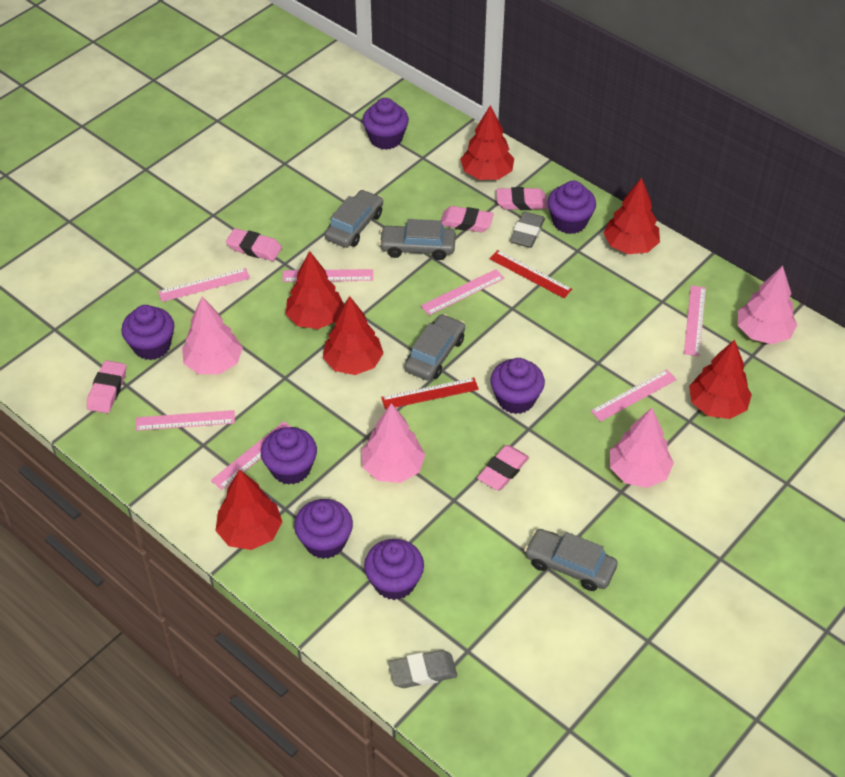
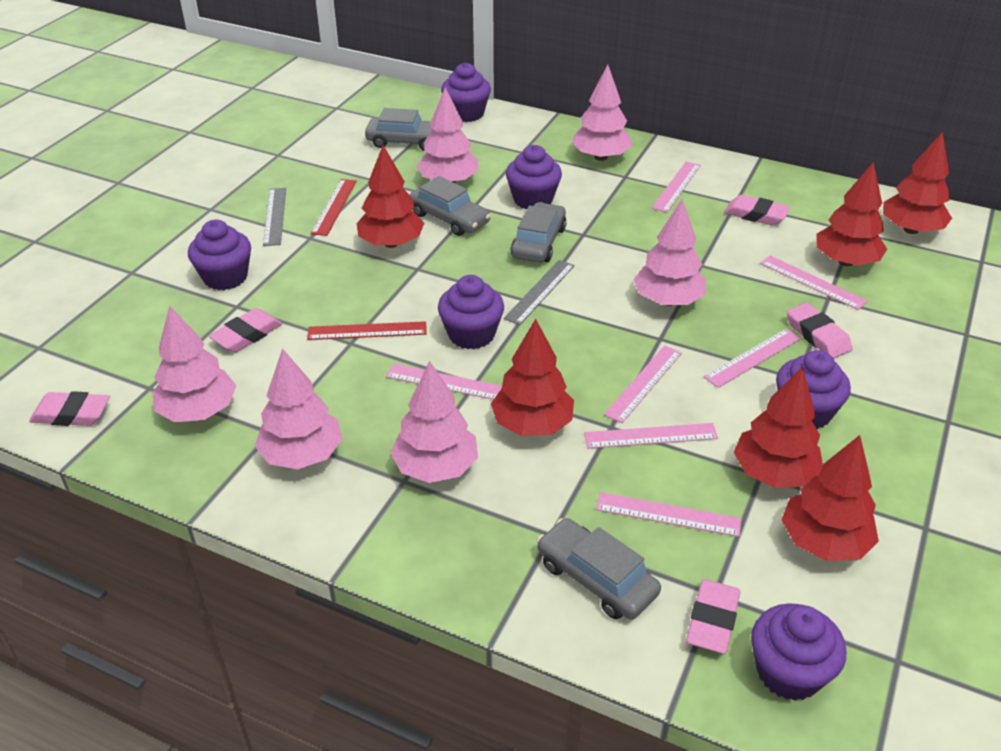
grey eraser: [388,650,457,688] [510,212,545,248] = 2 -> none = 0
grey ruler: none = 0 -> [263,188,286,246] [504,260,575,325] = 2
pink tree: [182,297,243,374] [362,403,425,483] [610,408,674,488] [738,266,797,344] = 4 -> [153,306,237,422] [255,348,343,469] [390,361,478,483] [416,87,479,183] [572,64,632,161] [633,199,706,306] = 6
purple cupcake: [121,305,174,360] [261,427,317,485] [294,499,353,559] [362,98,409,150] [364,539,424,600] [491,358,545,414] [547,181,596,234] = 7 -> [188,220,251,290] [438,275,504,349] [441,63,491,122] [506,145,562,209] [751,603,846,701] [776,350,851,430] = 6

